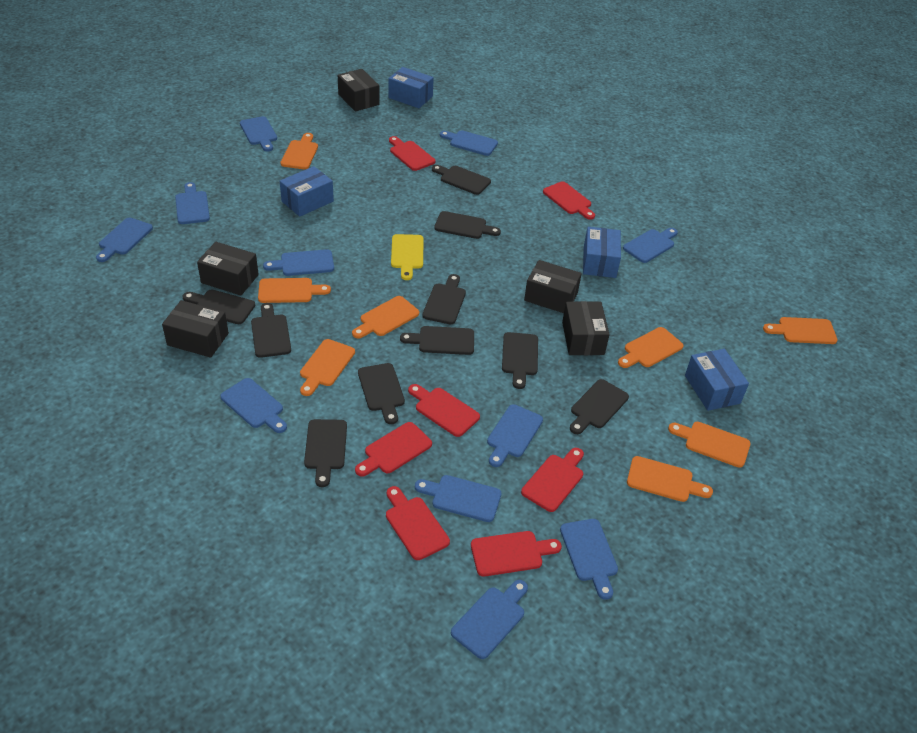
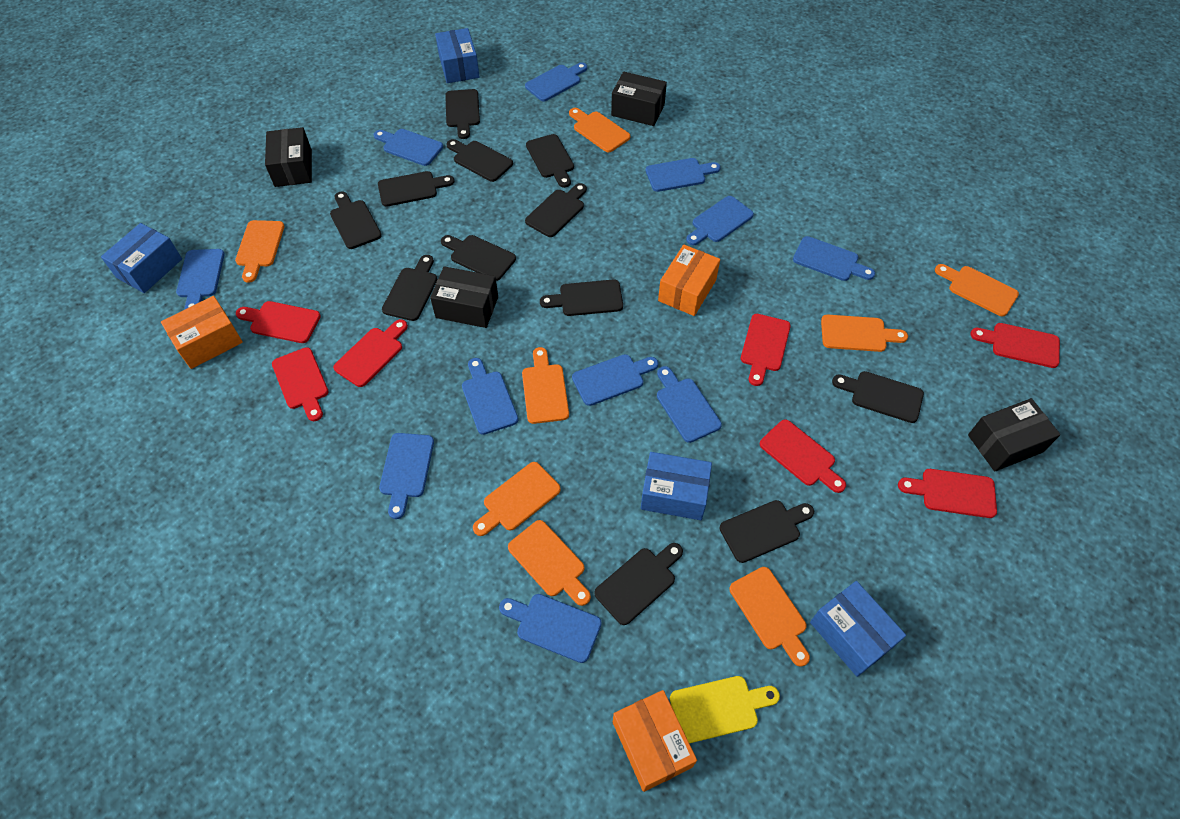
black box: [162,300,229,358] [197,242,259,296] [338,69,380,112] [524,260,582,313] [562,301,610,355] = 5 -> [265,127,312,187] [430,266,498,328] [611,72,667,126] [968,398,1061,472] = 4
black cutting board: [183,289,255,324] [251,303,291,358] [304,419,347,487] [358,363,405,424] [400,326,474,355] [422,274,466,324] [432,165,491,195] [434,211,501,239] [502,332,538,389] [570,379,629,434] = 10 -> [330,191,382,249] [378,171,454,207] [382,255,437,321] [441,235,516,281] [445,89,480,139] [446,139,513,182] [525,183,587,237] [526,134,574,188] [540,280,623,316] [594,543,683,625] [720,500,814,563] [832,371,924,423] = 12
orange box: none = 0 -> [161,296,243,369] [613,690,697,792] [658,245,720,316] = 3

